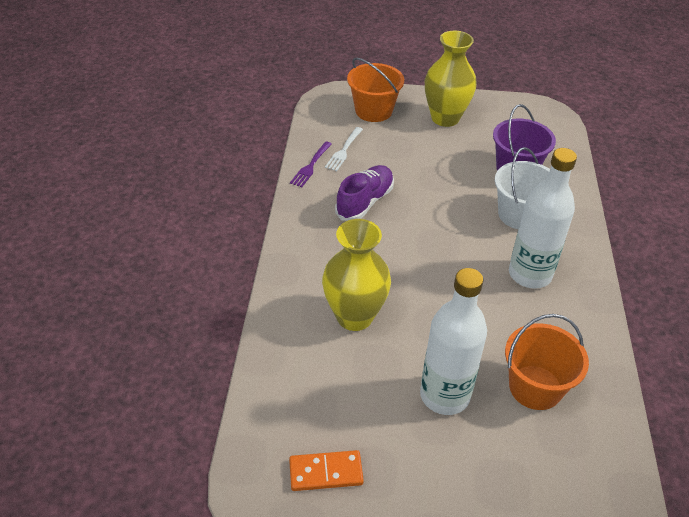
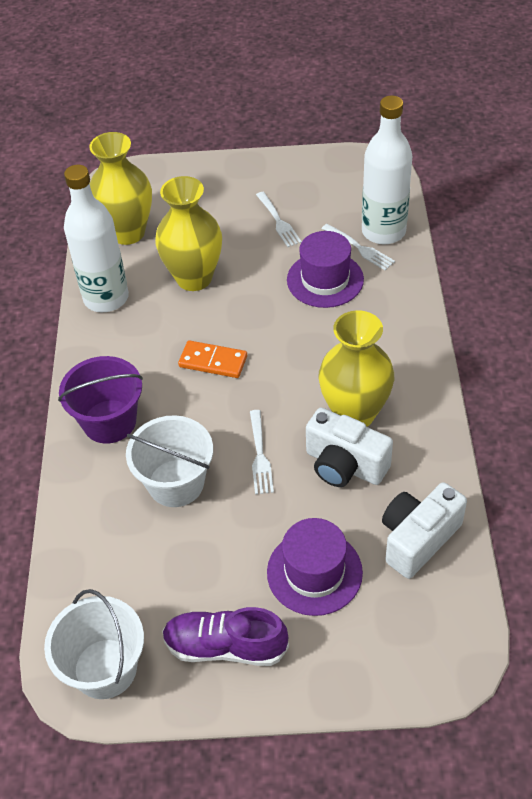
orange bucket: [347,58,404,122] [505,314,589,410] = 2 -> none = 0
purple fork: [290,141,332,187] = 1 -> none = 0
purple hat: none = 0 -> [267,518,363,616] [287,231,364,308] = 2
white bucket: [495,147,550,229] = 1 -> [44,589,144,699] [126,415,213,507] = 2
white camera: none = 0 -> [306,408,393,487] [382,482,467,579] = 2
white fork: [325,127,363,171] = 1 -> [250,410,274,494] [256,192,302,247] [322,224,395,270] = 3
yellow vase: [322,219,391,331] [425,31,477,127] = 2 -> [89,132,152,245] [155,176,222,291] [318,310,394,427] = 3

